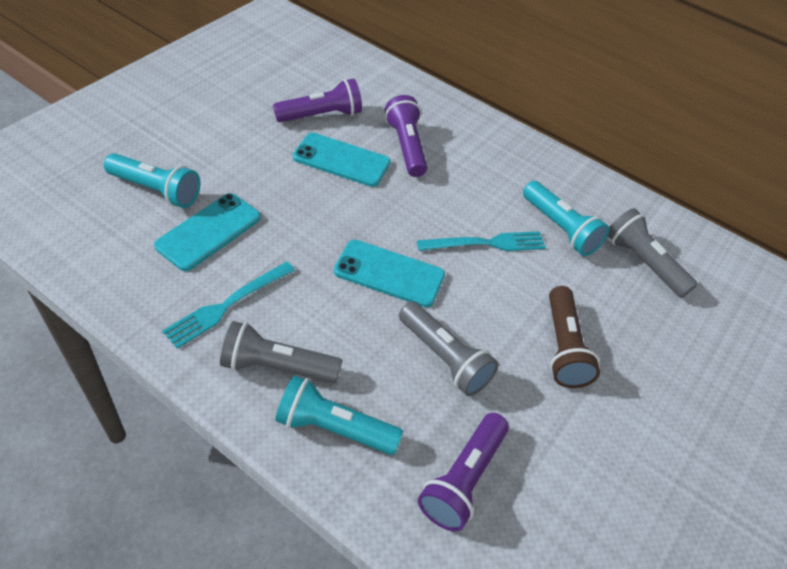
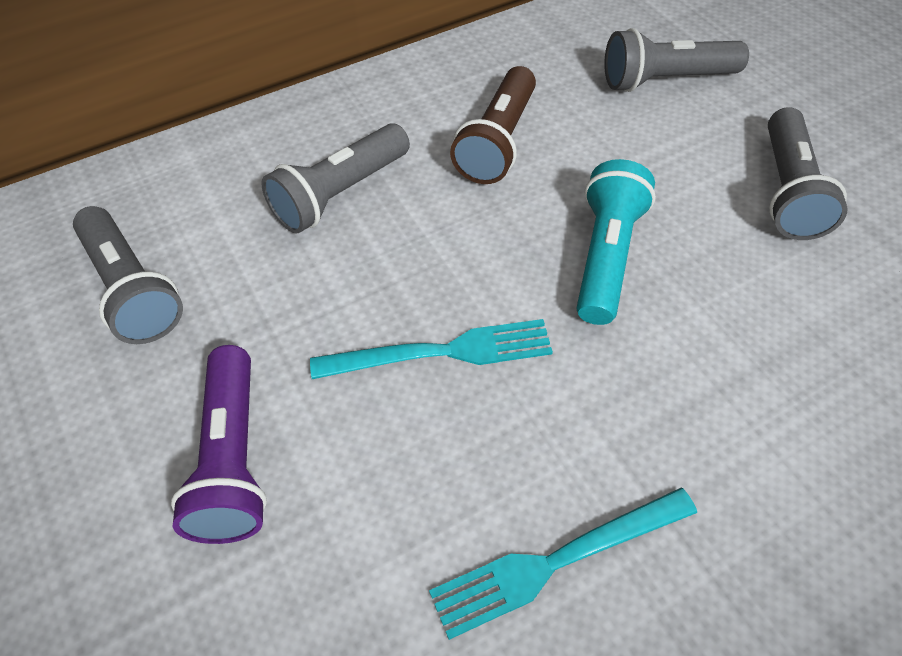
grey flashlight: [220,321,343,384] [399,301,498,396] [608,208,698,298] = 3 -> [73,206,183,344] [261,123,410,233] [604,28,749,92] [768,107,848,240] = 4
purple flashlight: [273,78,362,122] [385,95,427,177] [418,413,509,531] = 3 -> [171,345,267,544] = 1
turquoise flashlight: [104,153,200,208] [275,375,403,455] [523,181,609,256] = 3 -> [577,159,656,325] = 1
turquoise phone: [154,193,261,271] [293,133,391,187] [334,240,445,307] = 3 -> none = 0

